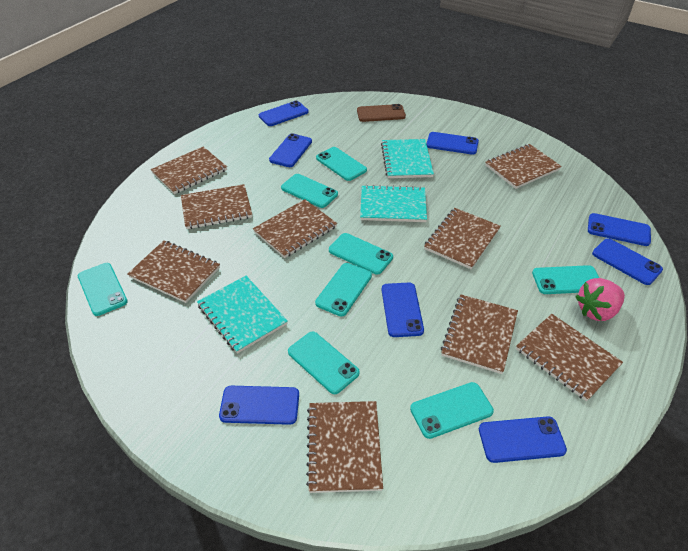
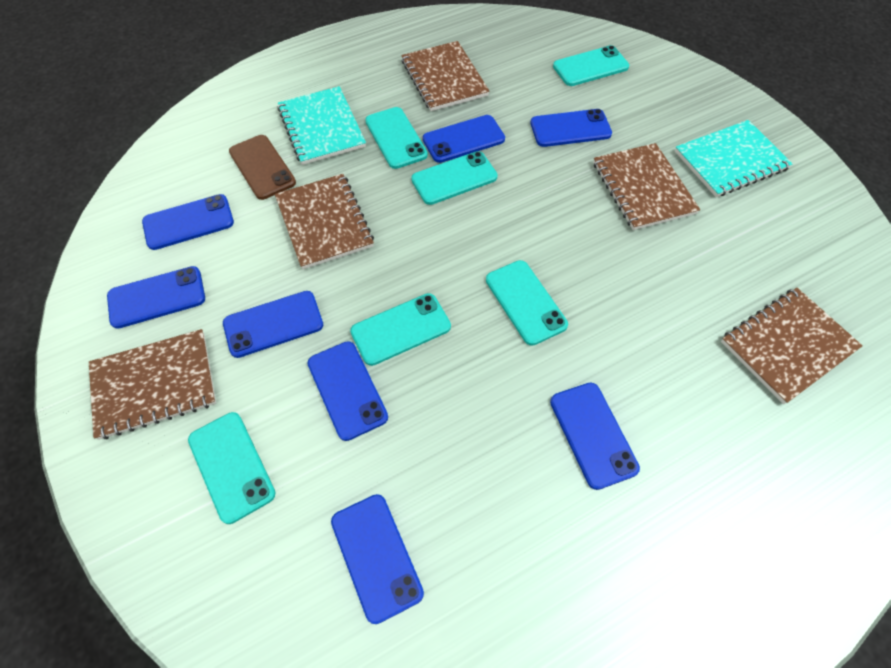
brown notebook: [128,241,220,303] [151,147,227,194] [181,184,252,229] [253,199,337,258] [306,401,383,493] [424,208,501,269] [441,295,518,374] [485,144,562,189] [516,314,623,401] = 9 -> [89,329,216,440] [275,174,374,269] [401,41,490,111] [593,143,700,230] [721,288,863,404] = 5
pink strawberry: [576,278,625,321] = 1 -> none = 0
turquoise notebook: [197,276,288,354] [360,185,427,222] [381,139,434,178] = 3 -> [277,86,366,165] [675,120,793,197] = 2
turquoise phone: [78,263,128,316] [281,174,338,208] [288,332,360,394] [315,263,372,316] [316,147,367,181] [329,233,393,275] [410,382,494,439] [532,265,599,294] = 8 -> [188,412,275,524] [350,293,451,366] [365,107,428,169] [411,151,498,205] [486,260,568,346] [553,45,629,86] = 6

